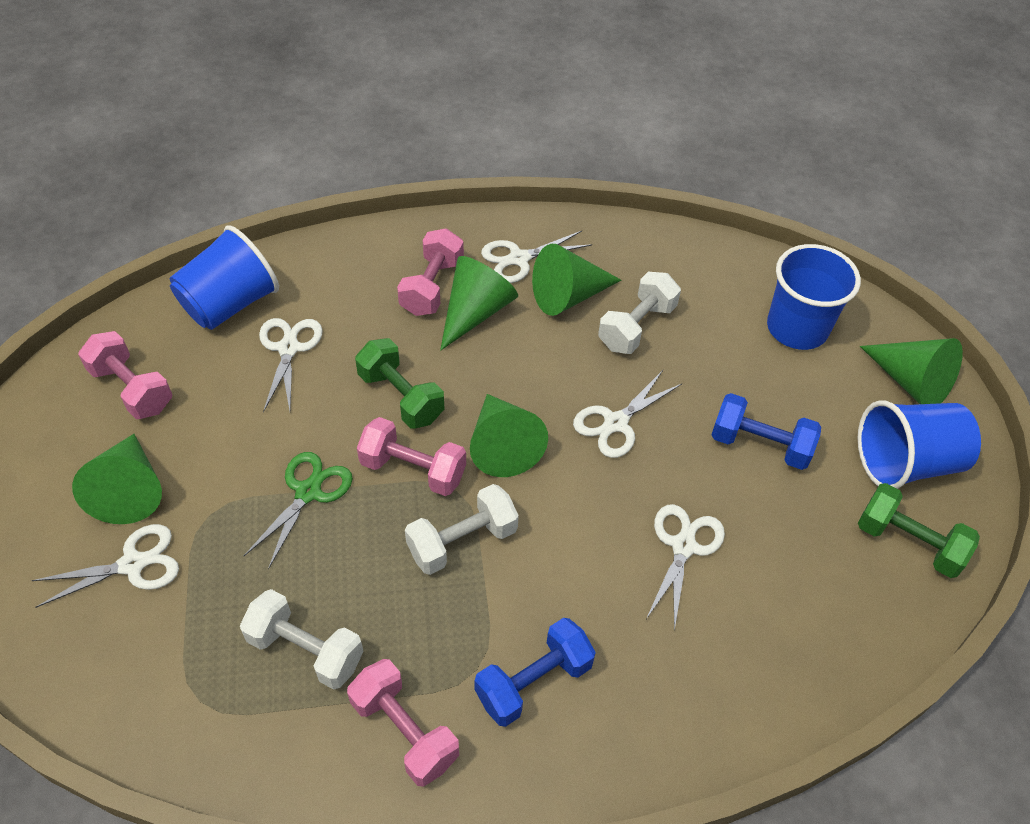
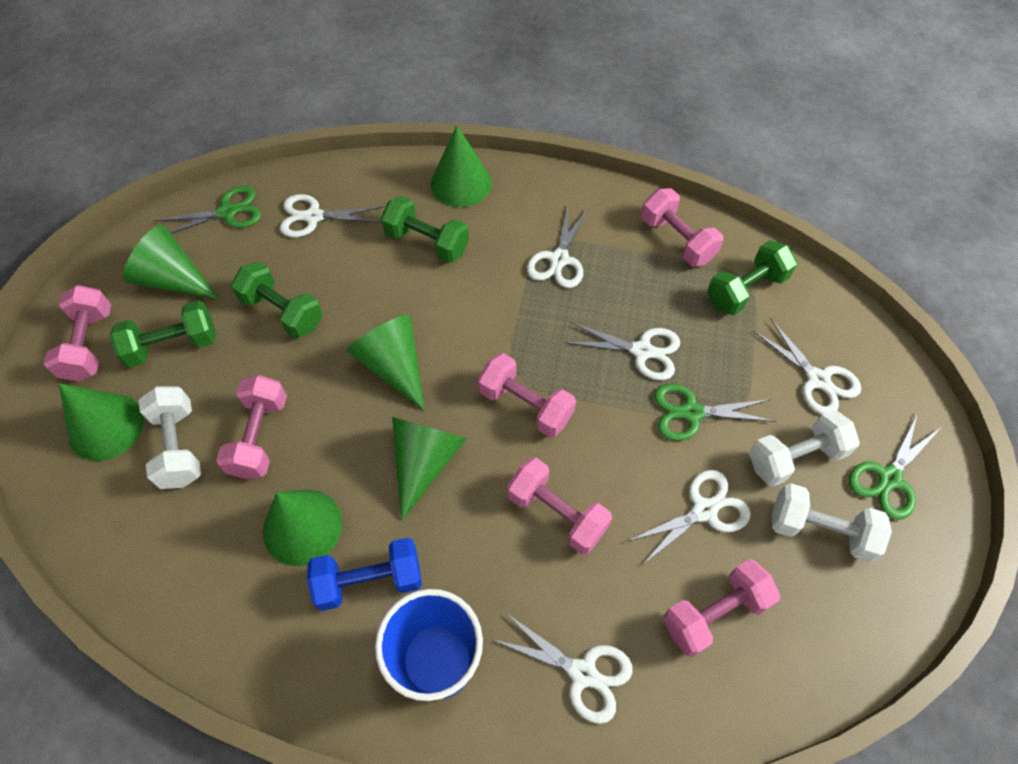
blue cup: [170,225,279,330] [767,244,861,350] [858,400,981,489] = 3 -> [375,589,483,701] = 1
blue dumbbell: [475,618,596,727] [711,393,821,470] = 2 -> [307,538,422,611] = 1
green cone: [72,434,162,524] [440,256,518,350] [470,394,548,477] [532,244,621,316] [860,338,963,404] = 5 -> [59,383,144,461] [123,225,220,300] [263,490,342,566] [347,315,425,411] [392,417,466,521] [431,125,492,207] = 6
green dumbbell: [355,338,444,429] [858,483,980,578] = 2 -> [109,300,216,368] [231,262,323,339] [381,196,469,263] [707,240,797,315] = 4
green scissors: [244,452,353,569] = 1 -> [154,186,261,234] [654,384,776,441] [848,413,941,520] = 3
pink dumbbell: [78,331,172,419] [347,659,459,787] [357,417,466,496] [397,228,464,316] = 4 -> [43,285,111,382] [216,375,287,479] [478,353,576,438] [507,457,612,555] [641,188,724,267] [663,559,780,657] = 6
white scissors: [31,524,179,608] [259,318,323,412] [481,231,592,283] [573,370,682,458] [646,504,725,631] = 5 -> [280,194,384,237] [494,613,633,724] [527,206,589,288] [564,322,680,380] [626,470,751,564] [753,319,861,415] = 6

